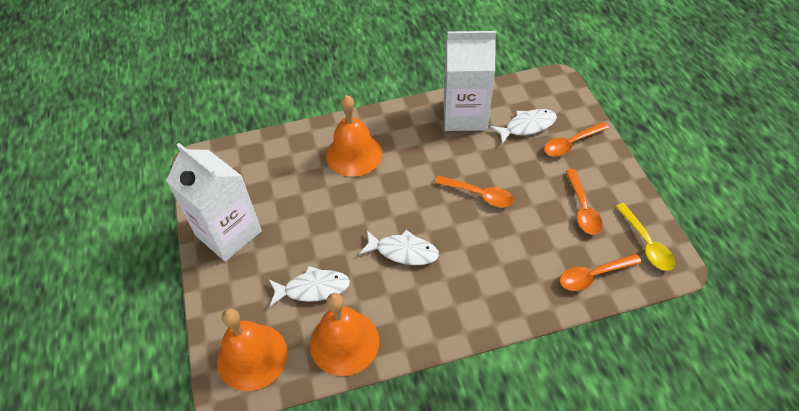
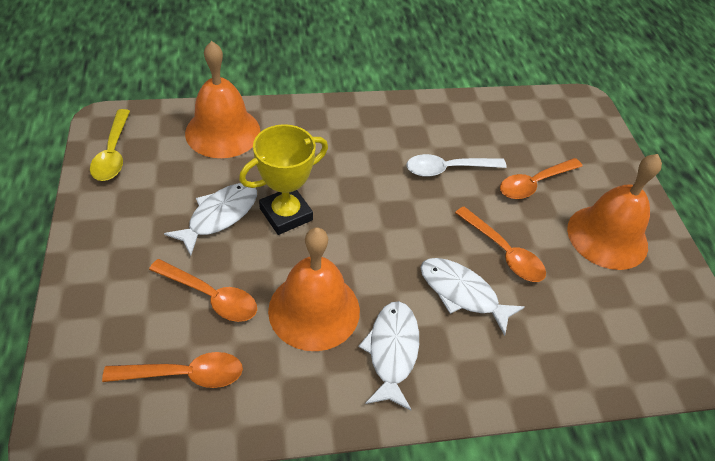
white carton: [166,143,262,262] [444,31,496,131] = 2 -> none = 0
white spoon: none = 0 -> [406,154,507,177] = 1
yellow trophy: none = 0 -> [239,124,328,235] = 1

